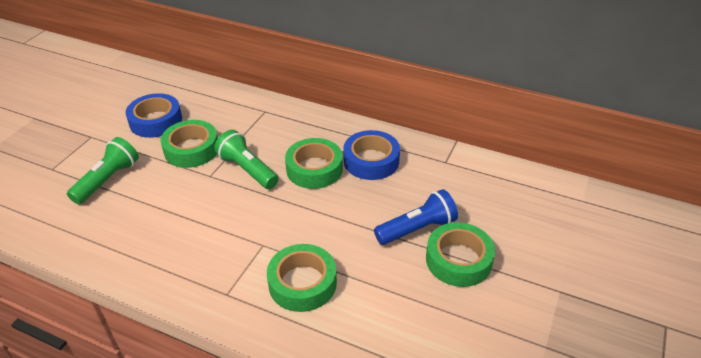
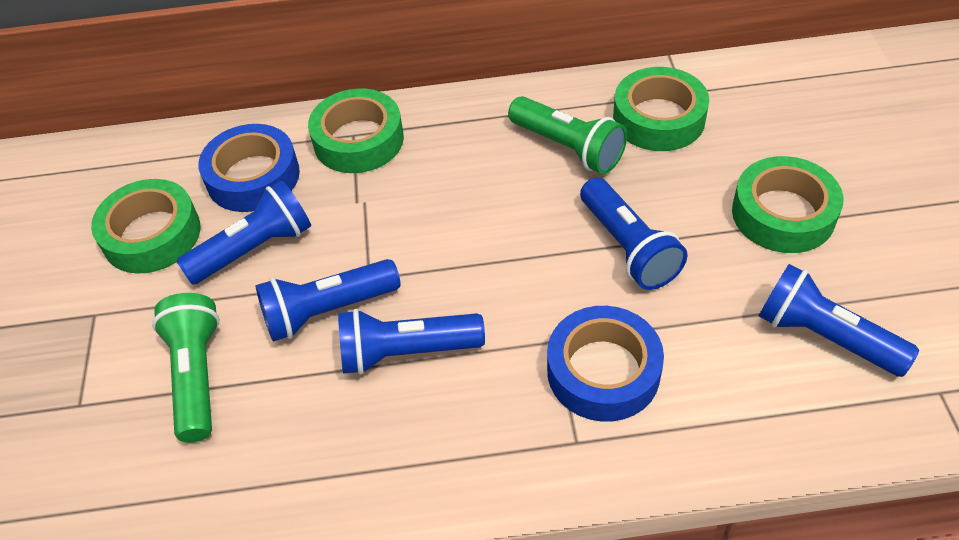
blue flashlight: [374,189,458,245] = 1 -> [176,181,311,285] [256,259,401,342] [338,309,485,375] [580,178,688,290] [759,264,919,377] = 5

